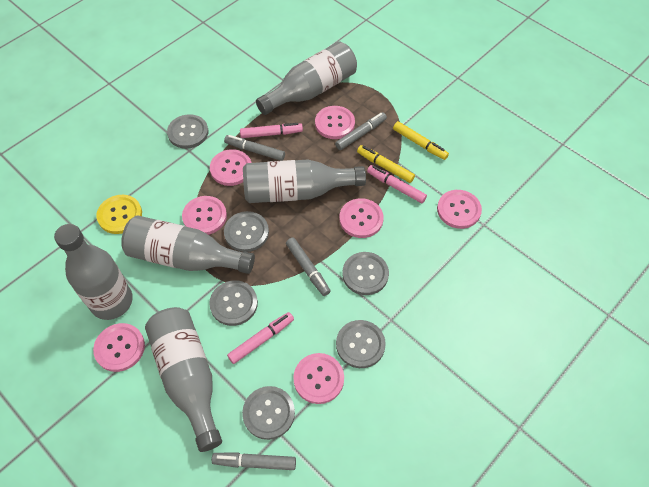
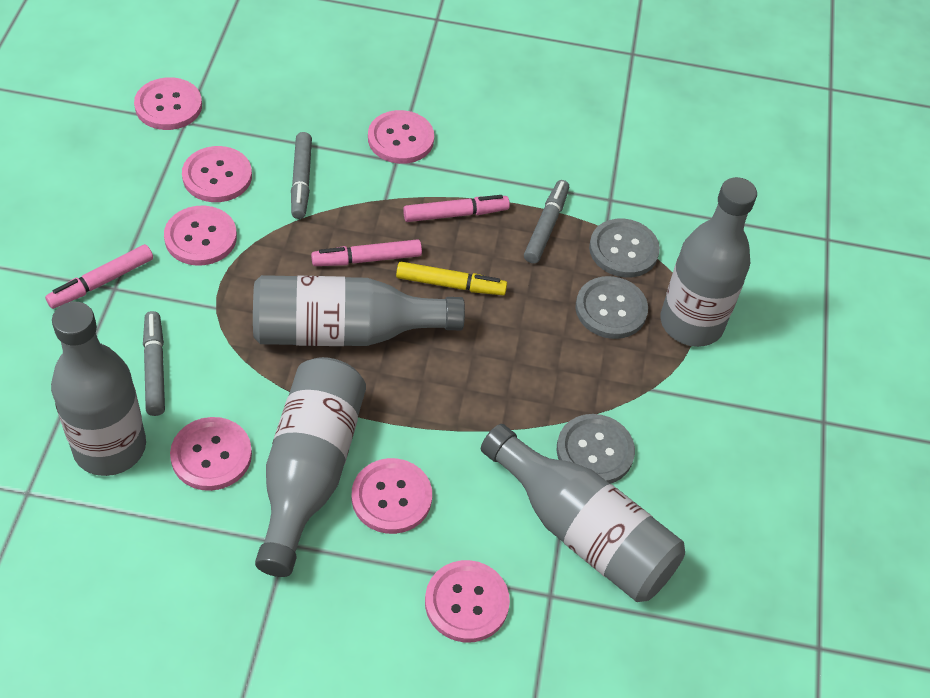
grey button: [167,114,208,149] [209,280,258,326] [224,211,269,252] [242,386,295,440] [336,320,386,368] [342,252,389,295] = 6 -> [557,414,635,484] [575,276,648,339] [589,219,660,277] = 3
grey marker: [212,452,296,470] [224,135,285,161] [286,238,331,296] [335,112,387,150] = 4 -> [143,311,165,416] [291,132,312,219] [524,180,569,264] = 3
yellow button: [96,195,142,234] = 1 -> none = 0
yellow marker: [357,145,415,183] [393,121,449,160] = 2 -> [396,262,507,295] = 1

